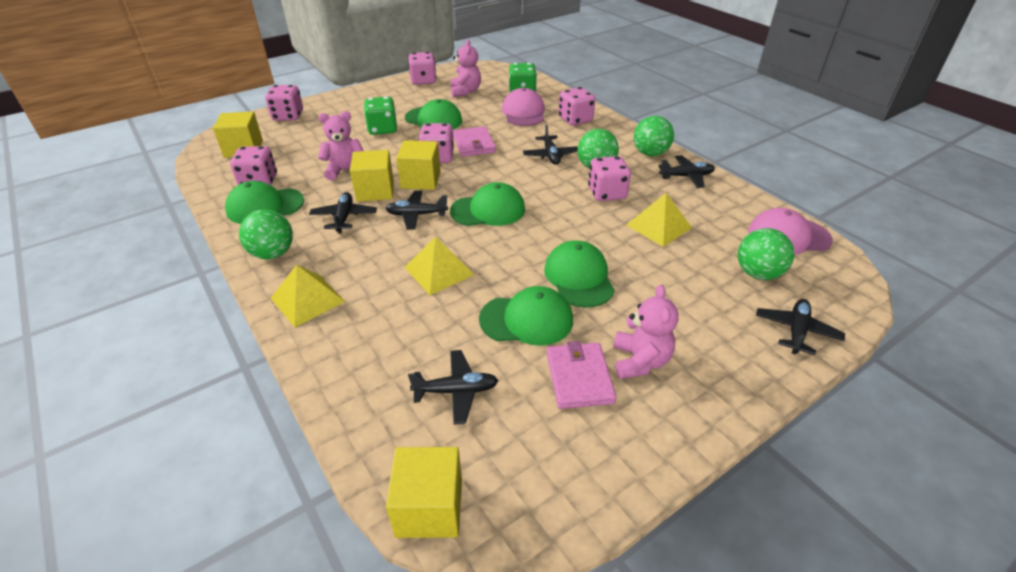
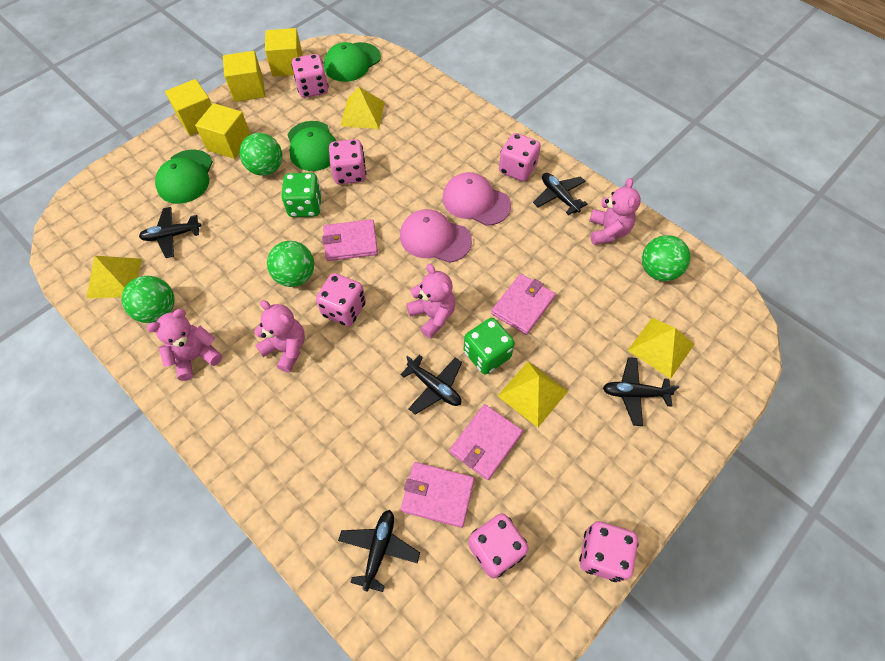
black plane: [309,192,377,234] [385,191,448,229] [408,350,498,425] [523,125,578,164] [658,155,715,188] [756,299,845,355] = 6 -> [139,207,201,258] [338,510,420,592] [400,355,462,415] [533,173,588,215] [603,357,679,426] = 5
green cap: [225,181,304,224] [405,99,462,129] [450,182,525,226] [479,286,573,346] [544,240,615,308] = 5 -> [155,150,213,204] [288,121,336,171] [324,42,381,82] = 3
pink teddy bear: [318,111,364,180] [451,40,481,97] [613,285,679,379] = 3 -> [147,309,222,381] [254,300,305,373] [406,264,455,338] [589,178,641,245] = 4
pink wallet: [453,126,496,157] [547,341,616,409] = 2 -> [322,219,378,261] [401,462,474,528] [450,404,523,480] [491,274,556,335] = 4
yellow pyramid: [271,265,345,327] [404,236,474,295] [626,193,692,247] = 3 -> [86,256,142,298] [341,87,385,129] [498,362,568,427] [627,318,695,379] = 4

